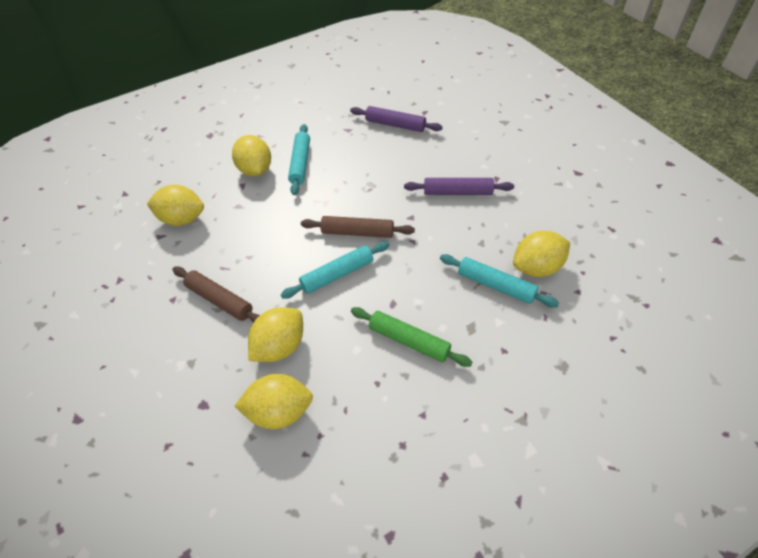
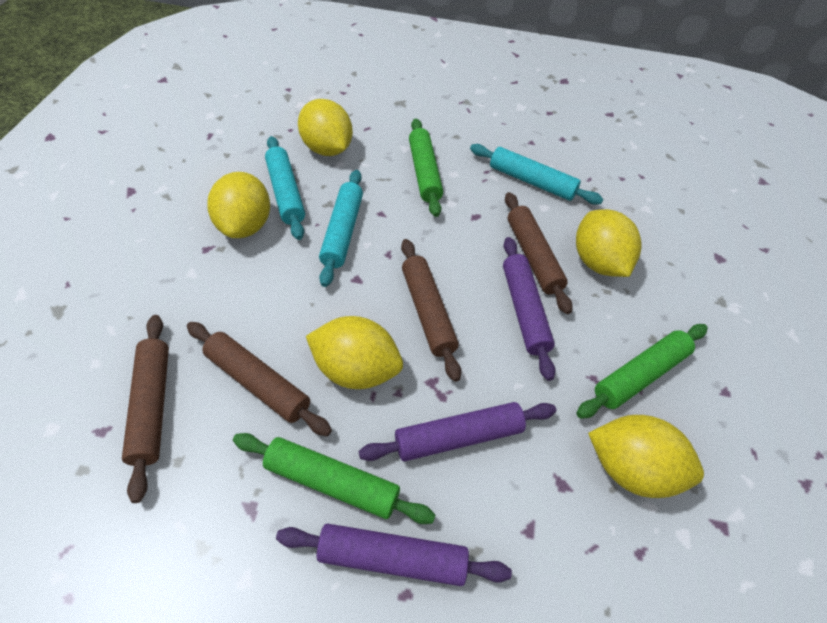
brown rolling pin: [173,267,260,323] [301,216,415,238] = 2 -> [122,315,169,503] [187,322,332,436] [401,239,461,382] [505,192,573,314] = 4
green rolling pin: [351,307,472,367] = 1 -> [233,433,436,524] [409,119,443,217] [576,324,708,419] = 3
purple rolling pin: [350,106,443,132] [404,178,514,195] = 2 -> [276,524,512,586] [359,402,556,461] [503,237,556,381] = 3

